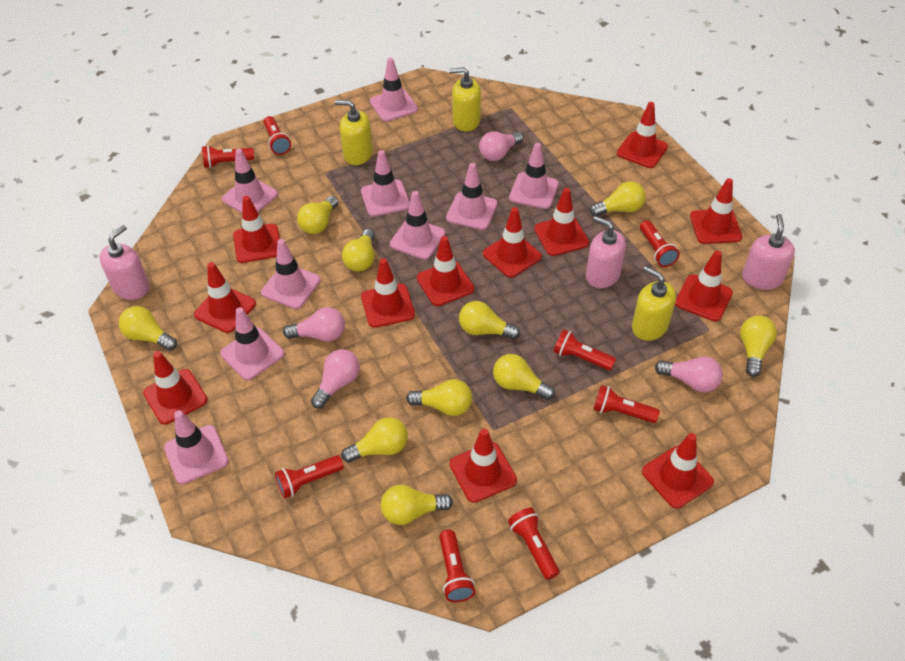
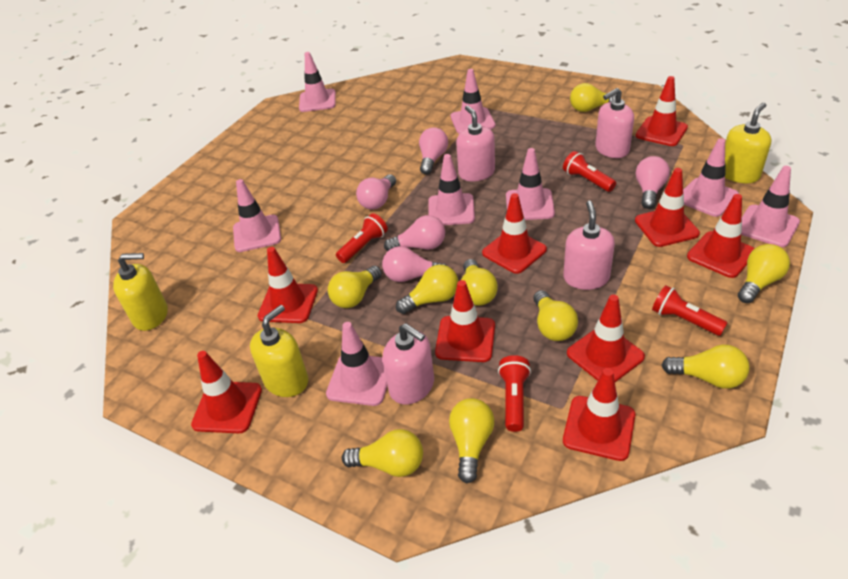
pink light bulb: [283,307,345,342] [311,349,360,409] [479,131,523,161] [655,356,723,393] = 4 -> [356,174,396,210] [382,246,447,282] [384,215,445,251] [419,127,448,174] [636,156,670,209] = 5
pink soap dispenser: [99,225,150,300] [586,216,626,288] [742,214,795,290] = 3 -> [382,323,434,405] [456,106,495,181] [563,201,615,290] [595,88,634,158] = 4
pink traffic cone: [164,410,229,484] [220,307,284,380] [222,149,278,213] [261,239,321,309] [361,150,410,217] [370,58,418,122] [390,191,445,260] [446,163,498,230] [509,143,559,209] = 9 -> [233,179,281,252] [299,52,336,112] [326,322,388,406] [428,154,475,225] [451,69,495,134] [506,148,555,220] [683,138,739,217] [741,166,800,247] = 8
red flashlight: [202,145,254,168] [263,116,291,155] [275,455,344,499] [439,530,475,602] [508,508,560,580] [554,329,616,371] [593,385,660,423] [640,220,679,267] = 8 -> [336,213,388,263] [498,355,531,432] [563,151,616,192] [652,285,727,336] = 4
red traffic cone: [143,351,208,425] [194,262,256,333] [233,196,280,263] [361,258,415,328] [417,236,474,306] [450,428,517,503] [483,207,542,278] [534,188,589,256] [617,102,668,168] [642,433,714,508] [675,250,733,321] [690,178,742,244] = 12 -> [191,351,262,433] [258,247,318,323] [435,280,495,362] [482,193,547,274] [563,368,635,461] [567,295,645,382] [635,168,700,247] [636,76,688,146] [687,194,755,278] = 9
yellow light bulb: [119,306,177,351] [297,196,338,234] [341,417,408,463] [342,229,375,272] [381,485,453,525] [406,379,472,416] [459,301,520,340] [493,354,555,400] [590,181,646,216] [740,315,777,377] = 10 -> [328,266,382,308] [342,429,423,477] [396,265,458,314] [449,398,494,483] [461,259,498,306] [533,290,578,341] [570,83,616,112] [662,344,750,389] [738,244,790,303] = 9

